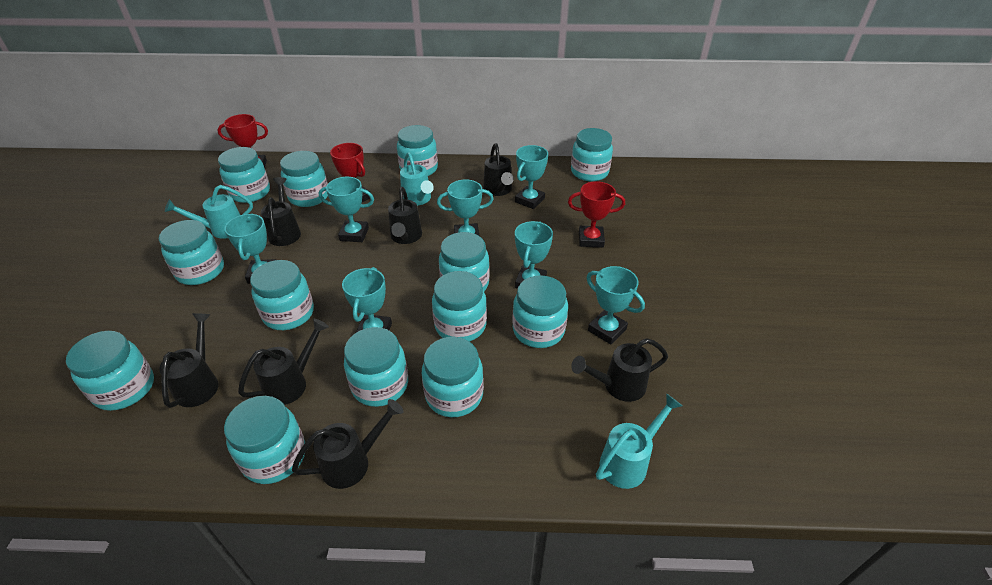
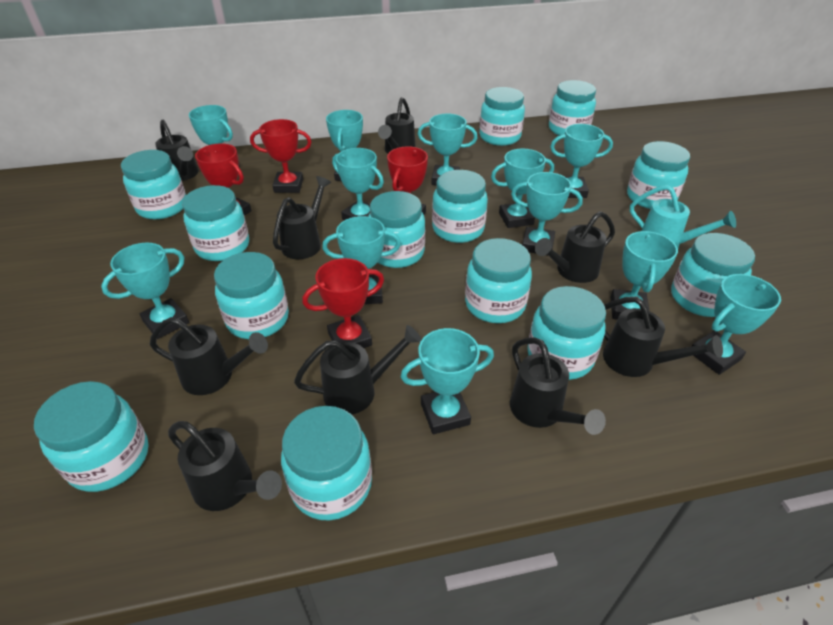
black watering can: [159,313,219,408] [238,319,329,405] [261,177,301,246] [292,399,404,489] [388,187,422,244] [483,143,514,196] [571,338,668,402] = 7 -> [150,317,268,395] [155,120,199,181] [168,421,282,511] [273,176,331,259] [294,325,421,414] [378,97,416,154] [510,337,606,435] [535,211,615,283] [603,297,723,377] = 9
red trophy: [217,114,268,168] [330,143,371,202] [568,181,625,248] = 3 -> [195,143,252,216] [250,119,311,193] [302,258,384,348] [387,146,428,214] = 4
turquoise trophy: [224,214,276,284] [319,177,374,242] [342,267,392,333] [437,180,494,236] [515,145,548,209] [515,221,553,289] [586,266,645,344] = 7 -> [101,243,189,339] [189,105,240,168] [322,216,401,304] [326,110,363,181] [332,148,384,220] [401,328,494,434] [418,114,477,185] [491,148,554,228] [511,172,583,253] [550,124,613,198] [610,231,678,319] [691,274,781,375] = 12
turquoise watering can: [165,185,253,239] [400,152,434,206] [596,394,682,489] = 3 -> [630,185,736,248] = 1

